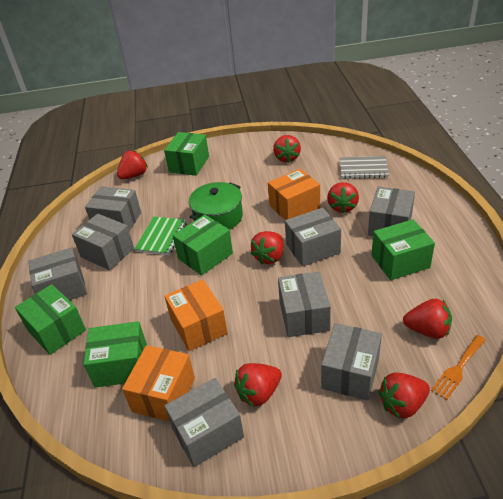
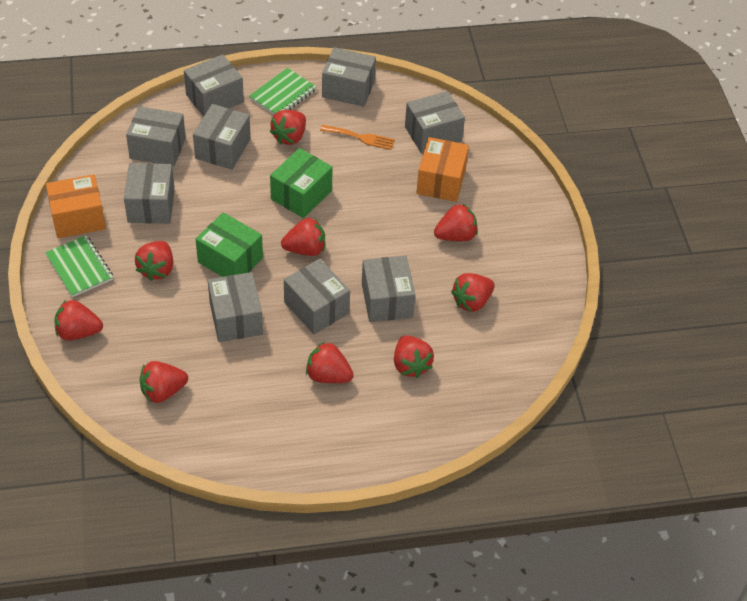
green box: [15,284,86,355] [84,321,147,388] [164,132,209,176] [173,215,233,276] [372,219,435,280] = 5 -> [196,212,263,277] [270,148,333,218] = 2
green notebook: [134,217,186,255] = 1 -> [45,235,113,297] [249,68,317,115] = 2
green pot: [189,182,243,230] = 1 -> none = 0
grey box: [28,247,87,300] [72,214,134,270] [85,186,141,231] [164,378,244,467] [278,271,331,337] [285,208,341,267] [321,323,382,401] [368,186,415,236] = 8 -> [124,163,175,224] [126,106,186,167] [184,55,244,117] [193,104,251,170] [208,272,263,342] [284,259,350,334] [322,47,376,107] [362,256,416,322] [405,91,465,153] = 9
grey notebook: [340,156,389,179] = 1 -> none = 0
orange box: [122,345,195,422] [164,280,228,351] [268,169,320,220] = 3 -> [46,174,106,238] [417,137,469,202] = 2
red strawberry: [117,150,148,179] [234,363,282,407] [250,231,284,264] [273,135,301,163] [327,182,359,214] [378,373,430,419] [403,299,452,339] = 7 -> [54,300,103,340] [135,241,173,281] [140,361,188,403] [270,110,306,145] [281,218,325,256] [306,342,354,383] [394,335,434,378] [434,204,478,241] [451,273,495,312] = 9

